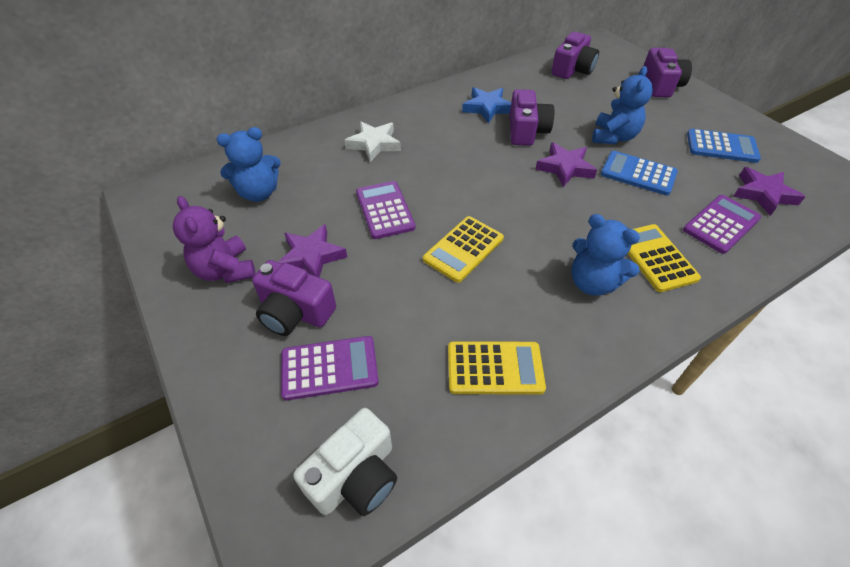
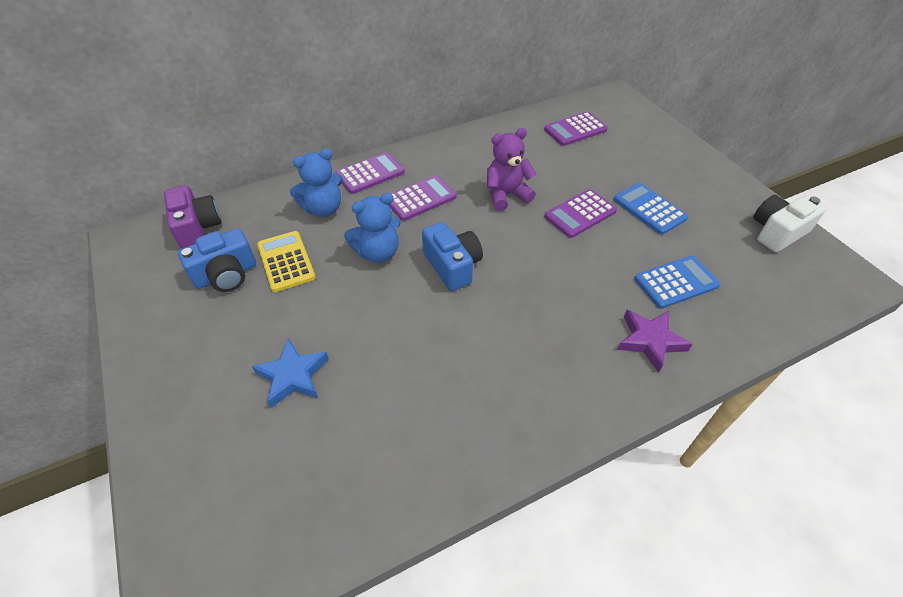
blue camera: none = 0 -> [178,228,256,292] [422,222,483,291] = 2
blue teddy bear: [217,127,281,202] [571,214,640,296] [592,66,653,144] = 3 -> [290,148,343,217] [344,193,401,263] = 2
purple calculator: [281,336,379,400] [356,181,416,239] [683,195,761,254] = 3 -> [335,152,405,194] [390,175,456,221] [544,112,608,146] [544,189,617,238] = 4
purple camera: [252,260,336,336] [510,89,554,146] [551,32,599,79] [644,48,692,97] = 4 -> [164,185,222,249] = 1
purple star: [278,224,347,278] [535,142,597,187] [733,167,805,216] = 3 -> [617,310,693,373] = 1
white star: [344,121,401,162] = 1 -> none = 0
yellow calculator: [423,216,504,283] [448,341,546,395] [628,224,701,292] = 3 -> [257,231,316,292] = 1

